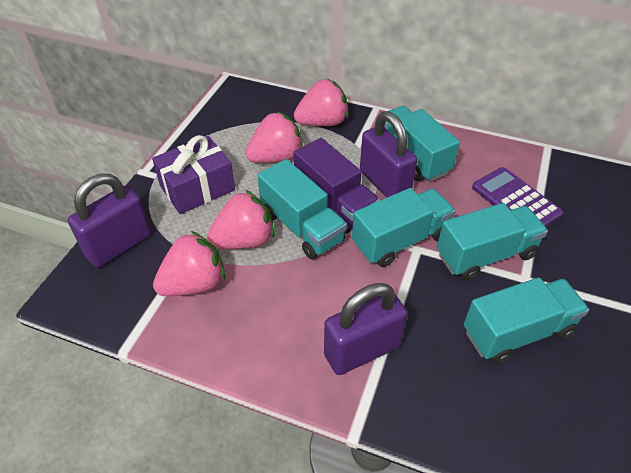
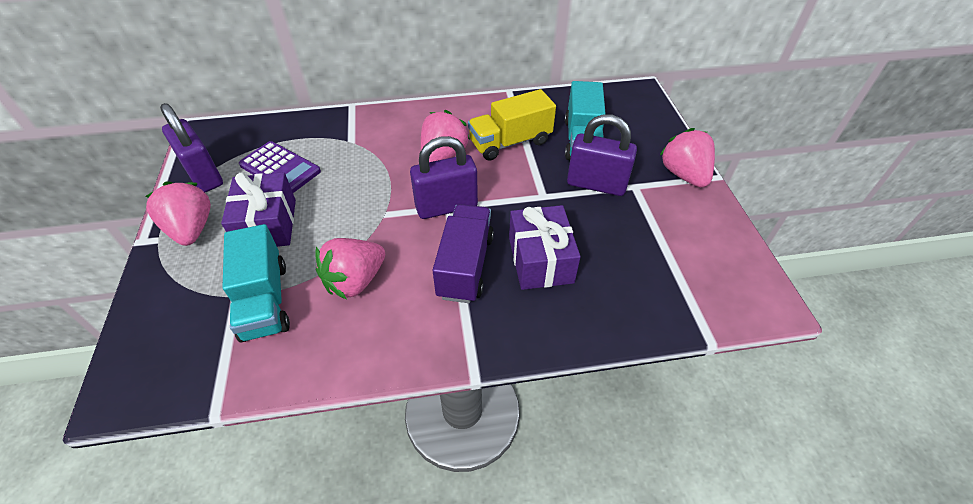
purple gift: [152,135,235,214] = 1 -> [221,172,296,247] [509,205,581,290] = 2
turquoise truck: [257,159,347,259] [352,188,456,267] [385,106,460,182] [437,203,548,280] [464,277,589,364] = 5 -> [222,224,290,342] [565,81,606,160] = 2
yellow truck: none = 0 -> [468,89,556,161] = 1

